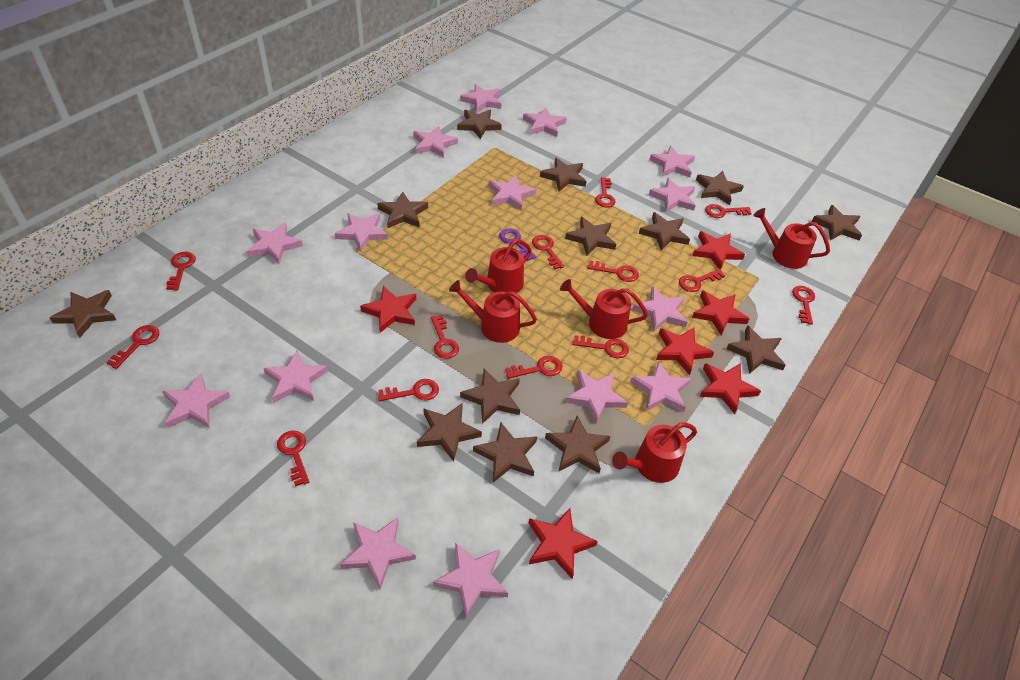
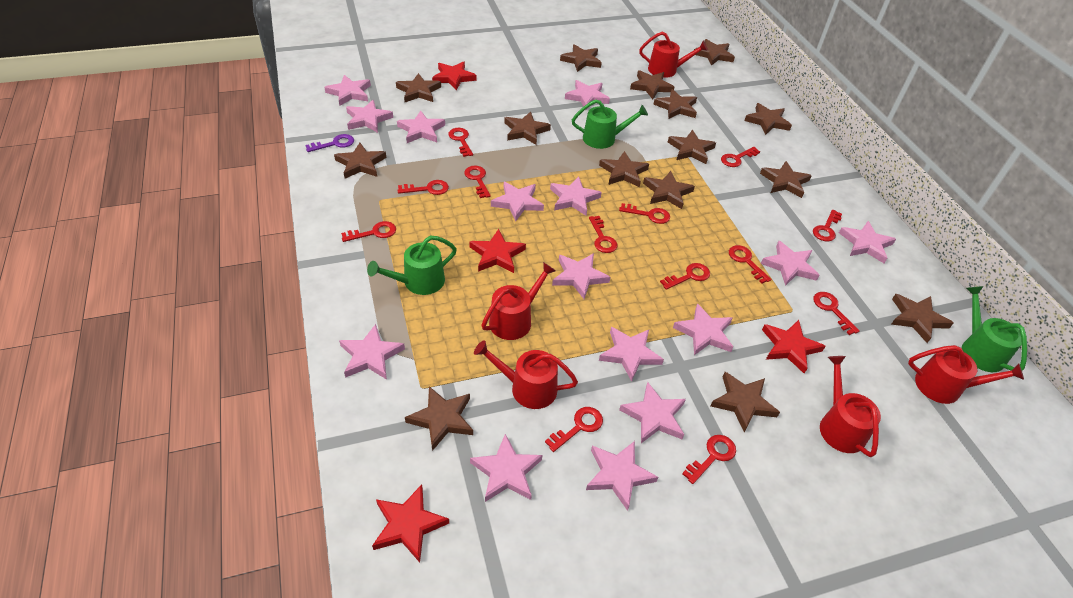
brown star: [50,290,116,338] [377,192,428,228] [417,403,482,462] [457,110,502,139] [460,369,520,424] [473,422,538,483] [540,158,587,191] [545,416,610,473] [565,217,616,256] [639,212,690,250] [696,171,744,205] [726,325,786,374] [812,205,862,240] = 13 -> [334,143,386,179] [396,73,441,102] [405,386,473,451] [504,111,551,145] [560,44,602,72] [599,151,649,187] [630,70,674,99] [643,171,695,209] [653,89,697,119] [668,130,716,164] [694,39,735,66] [710,372,780,432] [744,103,792,135] [760,161,812,198] [891,294,953,343] = 15
green watering can: none = 0 -> [367,236,457,295] [572,100,648,149] [962,286,1027,372] = 3
red star: [360,286,416,333] [529,508,598,579] [656,327,714,375] [692,231,745,270] [692,290,749,335] [700,363,761,414] = 6 -> [372,484,449,563] [432,61,476,91] [469,229,526,273] [762,320,825,374] = 4

